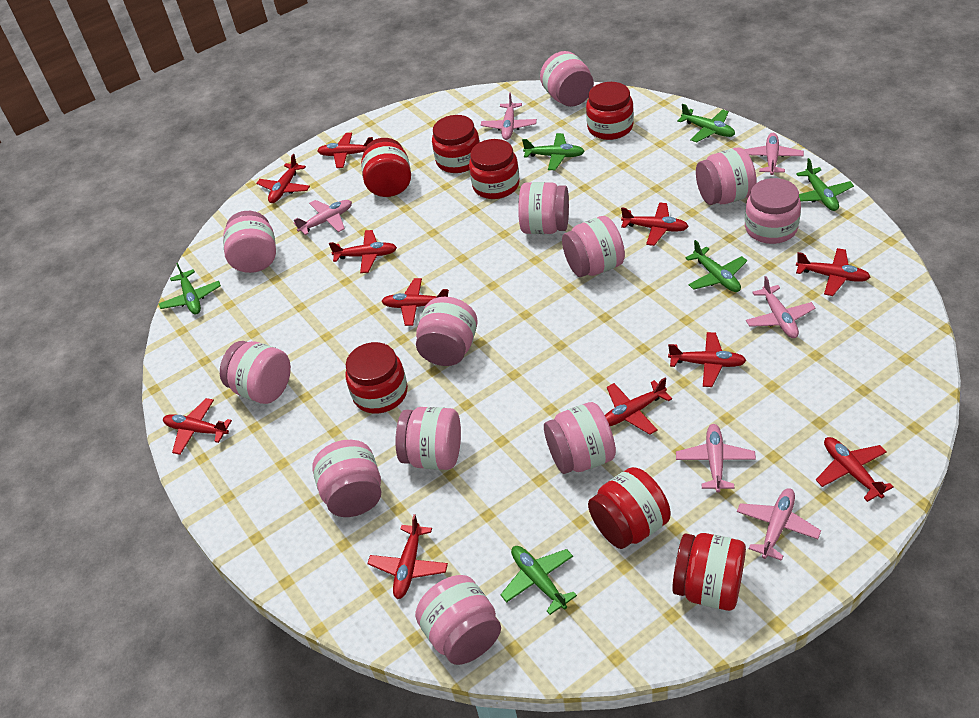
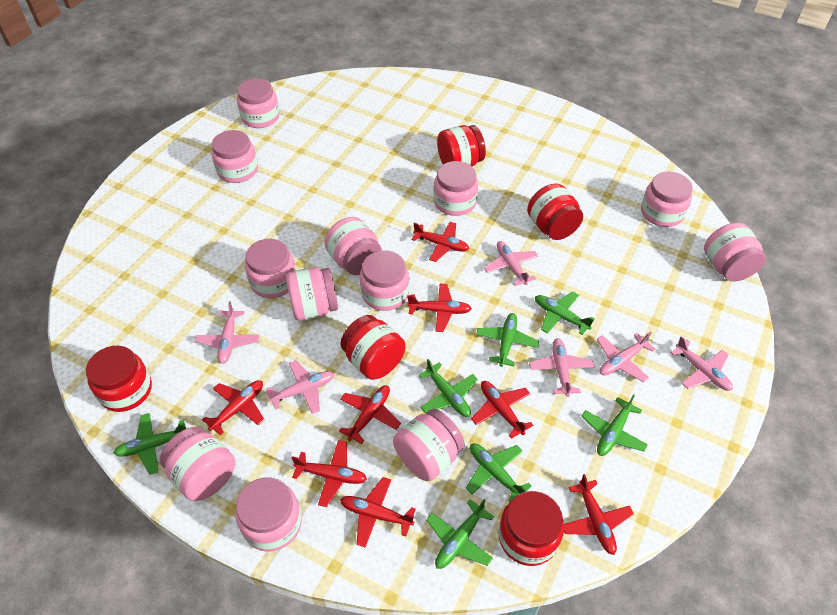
green plane: [159,263,221,314] [500,546,577,615] [522,133,585,170] [677,104,735,143] [686,240,747,292] [796,158,854,211] = 6 -> [114,413,186,475] [419,359,478,417] [426,499,494,569] [466,443,532,502] [476,313,539,367] [535,292,595,335] [581,394,648,456] = 7
red jar: [345,342,408,414] [361,138,411,197] [432,115,480,173] [469,139,520,199] [586,82,634,140] [588,467,670,549] [672,533,746,611] = 7 -> [86,346,152,412] [340,315,406,380] [437,125,486,167] [499,491,564,566] [527,183,583,240] = 5
red plane: [163,398,232,455] [256,154,310,203] [317,133,373,168] [329,230,397,273] [367,514,448,599] [381,278,449,326] [605,377,672,435] [621,202,689,246] [668,332,746,387] [796,248,870,296] [816,437,894,502] = 11 -> [202,380,265,435] [292,440,367,507] [339,385,401,444] [340,477,416,548] [407,284,472,332] [411,222,469,262] [471,381,533,439] [564,474,634,555] = 8

